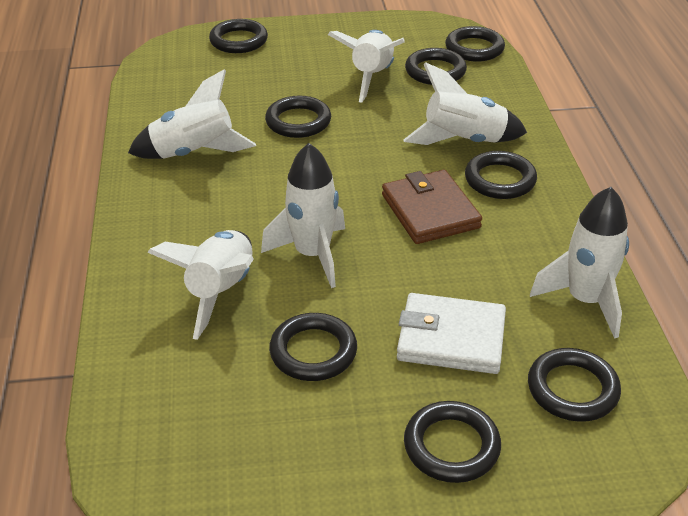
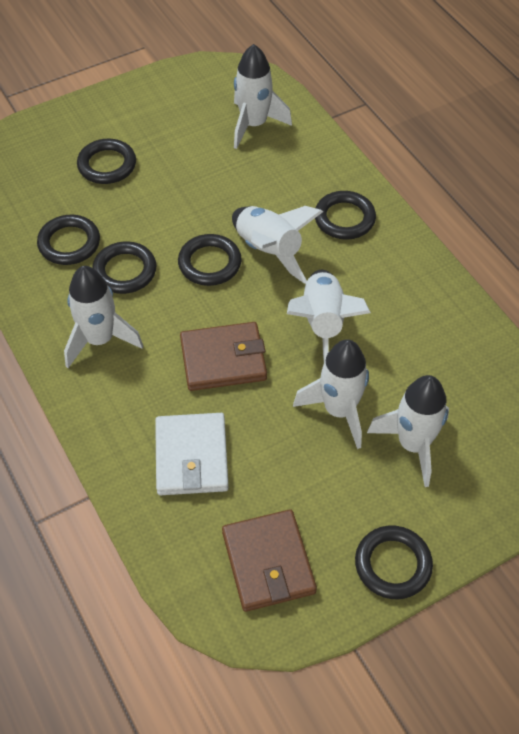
black ring: [209,19,268,53] [265,95,331,138] [269,313,357,381] [404,401,501,483] [405,48,467,85] [445,26,505,62] [465,151,537,199] [528,348,621,422] = 8 -> [37,215,100,265] [77,139,136,184] [92,241,156,294] [178,234,242,286] [315,191,376,240] [355,525,433,599] = 6
brown wallet: [382,170,482,244] = 1 -> [180,322,267,391] [222,509,317,612] = 2

